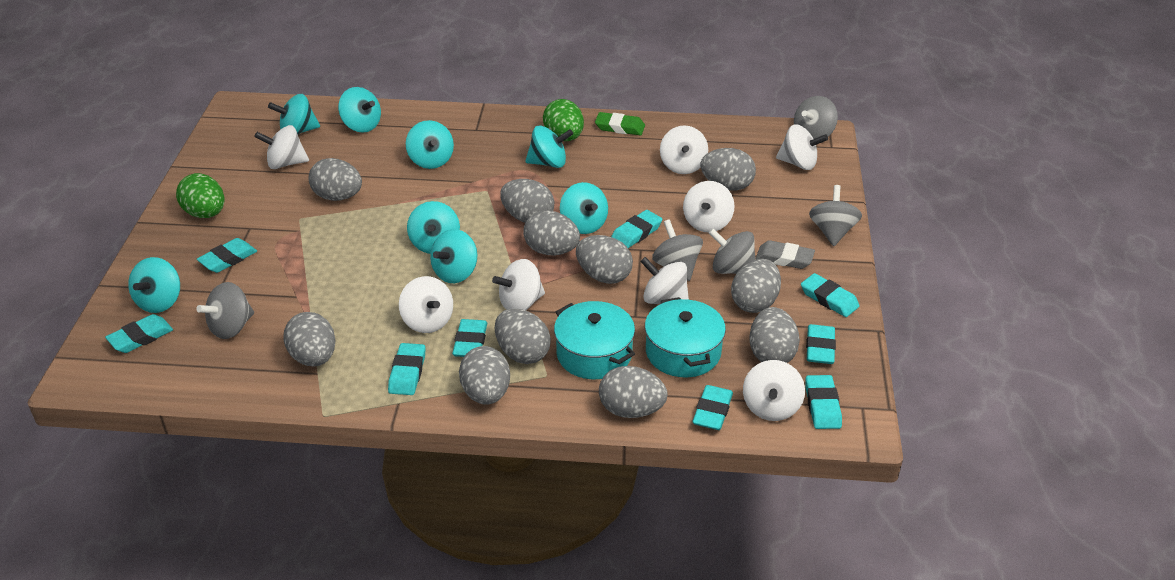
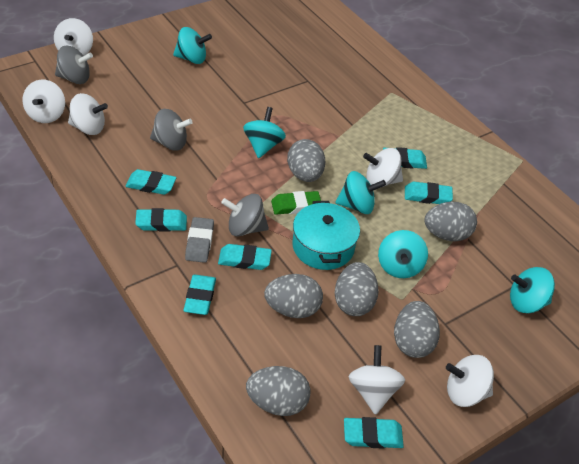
green egg: [176,173,224,218] [543,99,584,141] = 2 -> none = 0
grey egg: [283,312,336,366] [308,158,362,201] [459,346,510,404] [495,308,551,364] [500,179,555,223] [523,210,580,255] [576,235,633,284] [599,366,667,418] [700,148,756,190] [731,259,781,313] [749,307,800,363] = 11 -> [246,366,311,416] [264,274,323,318] [287,139,325,182] [335,262,379,316] [394,301,440,358] [424,202,477,241] = 6
grey spinning top: [197,282,254,339] [652,219,703,281] [709,228,756,274] [794,96,838,139] [809,185,862,246] = 5 -> [55,46,93,84] [150,109,193,151] [221,194,269,236] = 3
turquoise eraser: [105,314,173,353] [197,238,257,273] [388,343,426,395] [452,319,487,357] [611,210,662,248] [692,385,733,430] [801,273,860,317] [805,375,842,429] [806,324,836,364] = 9 -> [126,169,176,195] [135,208,187,231] [183,275,216,315] [218,244,272,270] [344,417,404,449] [383,147,427,169] [405,182,453,204] = 7
turquoise pot: [554,301,635,379] [645,297,726,378] = 2 -> [293,201,360,270] = 1
turquoise spinning top: [128,257,180,313] [268,94,320,134] [338,87,381,133] [406,120,454,169] [407,201,460,254] [430,229,477,283] [525,125,573,168] [560,182,608,234] = 8 -> [173,27,212,64] [243,107,286,158] [335,171,386,214] [378,230,428,278] [510,267,555,313] = 5
white spinning top: [254,125,309,169] [399,276,453,333] [492,259,545,311] [640,257,689,304] [660,125,708,174] [683,181,735,232] [743,360,805,421] [776,124,828,170] = 8 -> [22,80,65,123] [54,18,93,56] [68,93,108,135] [349,345,405,415] [363,148,403,187] [446,355,494,407] = 6

